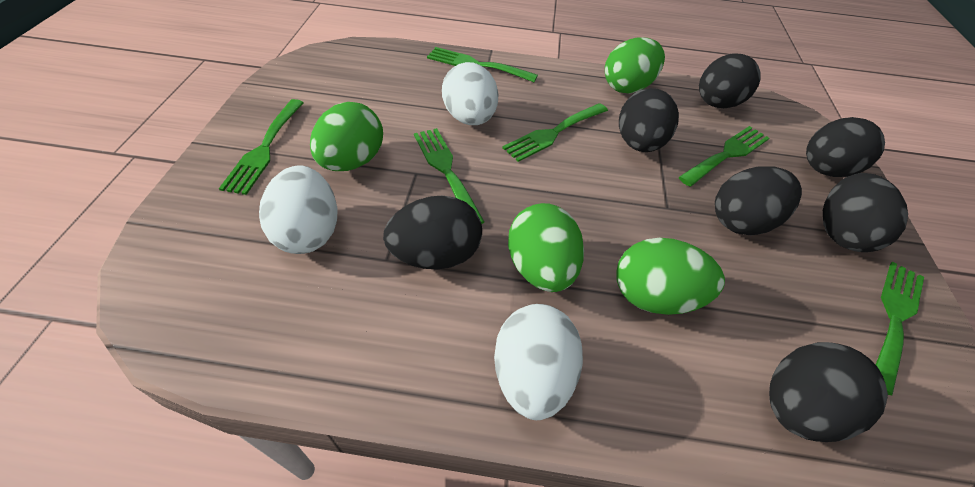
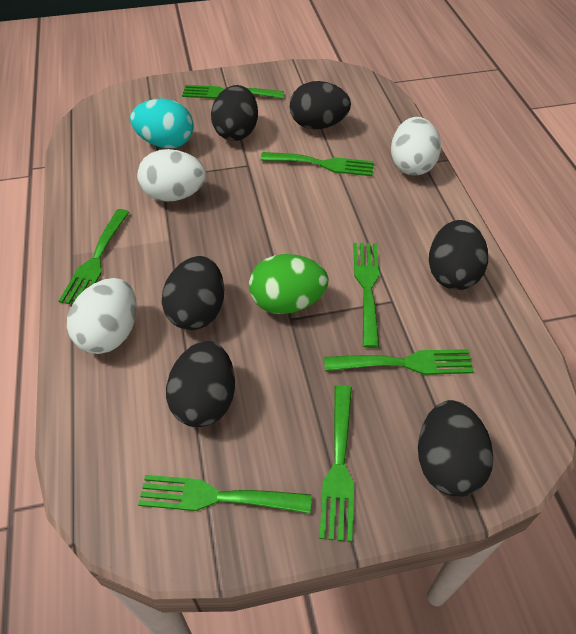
black egg: [383,196,482,269] [619,88,679,152] [699,54,761,108] [715,166,802,235] [769,342,888,442] [806,117,885,177] [823,173,908,252] = 7 -> [162,256,224,330] [166,341,235,427] [211,85,258,141] [290,81,351,129] [418,400,493,497] [429,220,488,290] = 6
green egg: [310,102,383,171] [508,203,584,292] [605,38,665,94] [616,238,725,315] = 4 -> [249,254,329,314] = 1
green fork: [219,99,304,195] [414,128,484,224] [427,47,538,82] [502,103,608,162] [679,126,769,187] [876,262,924,395] = 6 -> [59,209,129,305] [138,475,311,514] [182,85,284,99] [261,152,374,176] [319,385,354,542] [324,349,474,375] [353,243,379,348] = 7
turquoise egg: none = 0 -> [130,99,194,148] = 1

